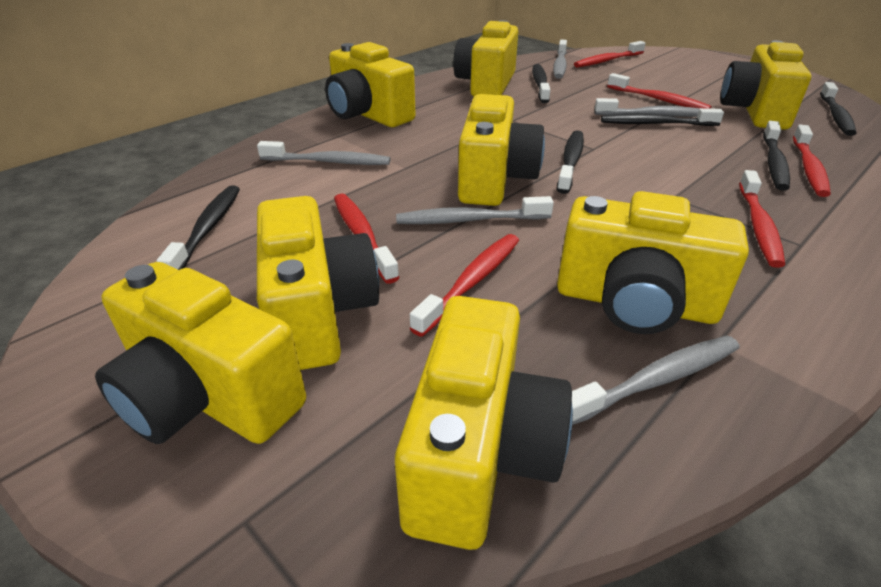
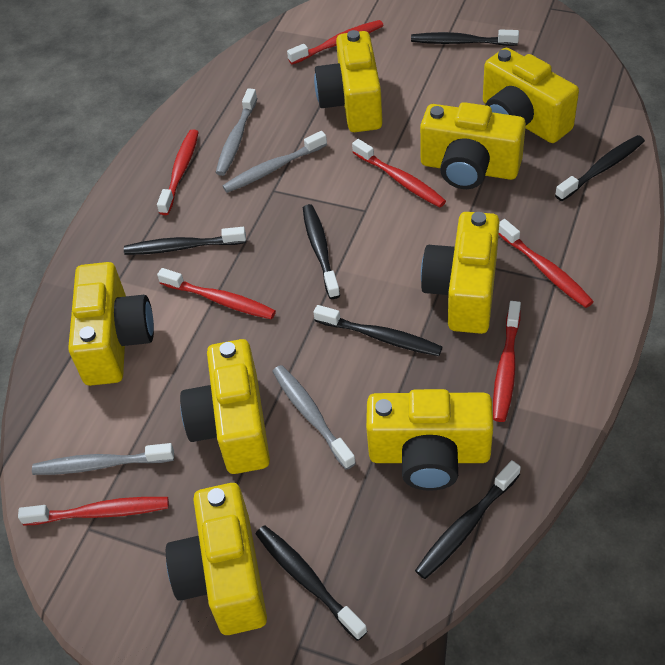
black toothbrush: [156,185,240,270] [532,64,550,103] [557,130,584,194] [601,108,724,126] [763,121,790,191] [820,82,857,136] = 6 -> [124,227,246,255] [256,525,367,641] [303,204,340,299] [314,305,442,356] [411,30,519,46] [415,460,521,579] [555,135,645,201] = 7
grey toothbrush: [257,141,390,165] [396,196,554,224] [553,40,567,79] [572,336,740,425] [595,98,700,117] = 5 -> [32,443,174,475] [216,88,258,176] [222,131,327,193] [272,365,356,470] = 4
red toothbrush: [334,194,400,284] [410,234,519,337] [574,41,646,68] [607,73,712,109] [739,170,785,268] [793,125,831,197] = 6 -> [18,497,169,525] [157,129,199,215] [157,268,276,319] [287,20,384,65] [352,139,446,207] [493,301,521,422] [499,219,594,308] = 7

